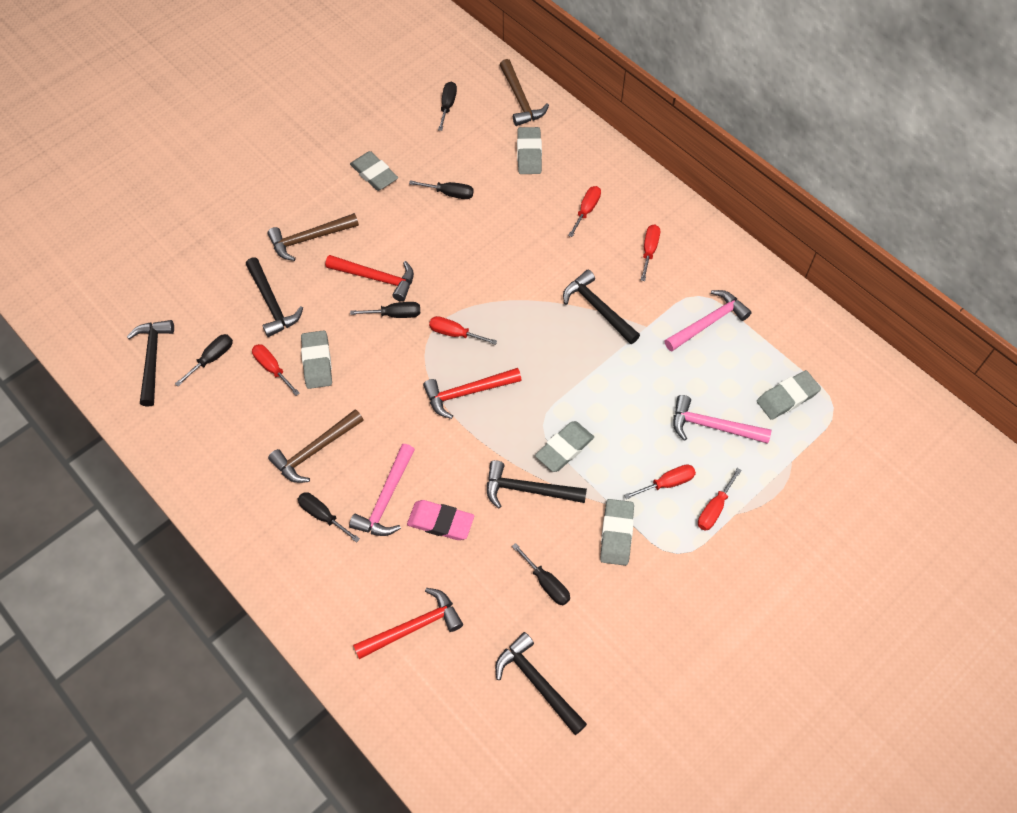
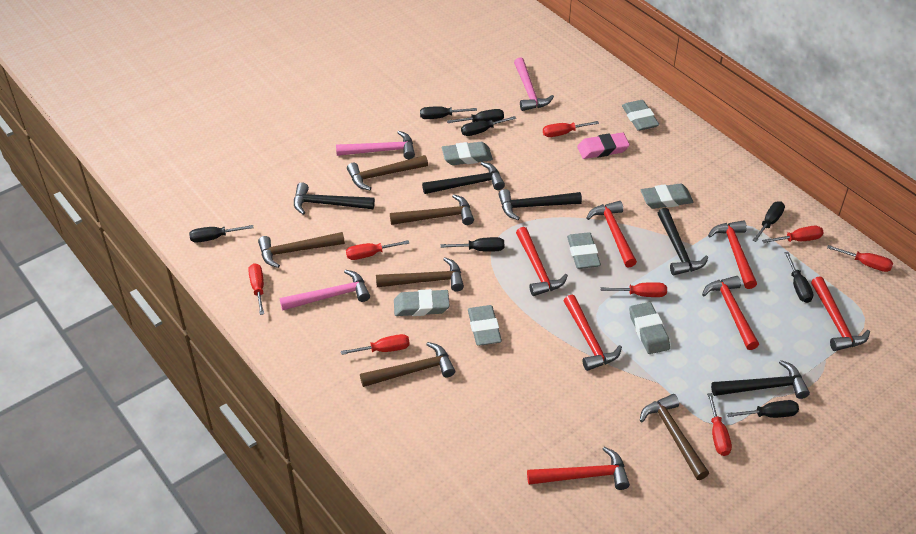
black screwdriver: [175,334,233,386] [298,492,360,543] [350,302,420,318] [409,180,474,199] [438,81,457,131] [512,543,570,605] = 6 -> [189,225,253,243] [420,106,477,119] [440,237,504,252] [447,109,504,123] [461,116,516,136] [727,400,799,418] [752,202,785,242] [784,252,814,303] = 8
brown hammer: [268,213,359,261] [268,409,363,483] [500,59,549,126] = 3 -> [258,232,345,268] [347,155,428,190] [360,342,455,387] [376,257,464,291] [390,194,474,225] [640,394,709,480] = 6
grey eraser: [301,330,332,389] [350,151,398,191] [517,127,542,174] [535,421,594,472] [600,499,634,566] [757,370,821,420] = 6 -> [394,289,450,316] [442,142,493,165] [468,305,502,346] [567,232,601,269] [622,100,659,131] [629,302,670,354] [640,184,694,209] = 7
red hammer: [325,255,414,302] [353,588,463,659] [423,368,522,419] = 3 -> [516,227,568,296] [527,447,630,490] [564,295,622,371] [586,201,637,268] [702,276,759,350] [708,220,757,289] [811,276,870,351] = 7
red screwdriver: [252,344,300,396] [429,316,497,345] [568,186,601,237] [624,464,696,499] [641,225,660,281] [698,468,742,531] = 6 -> [248,263,264,315] [341,334,410,355] [346,240,409,260] [543,121,599,137] [600,282,667,297] [707,393,732,456] [762,226,824,243] [827,245,893,272] = 8

